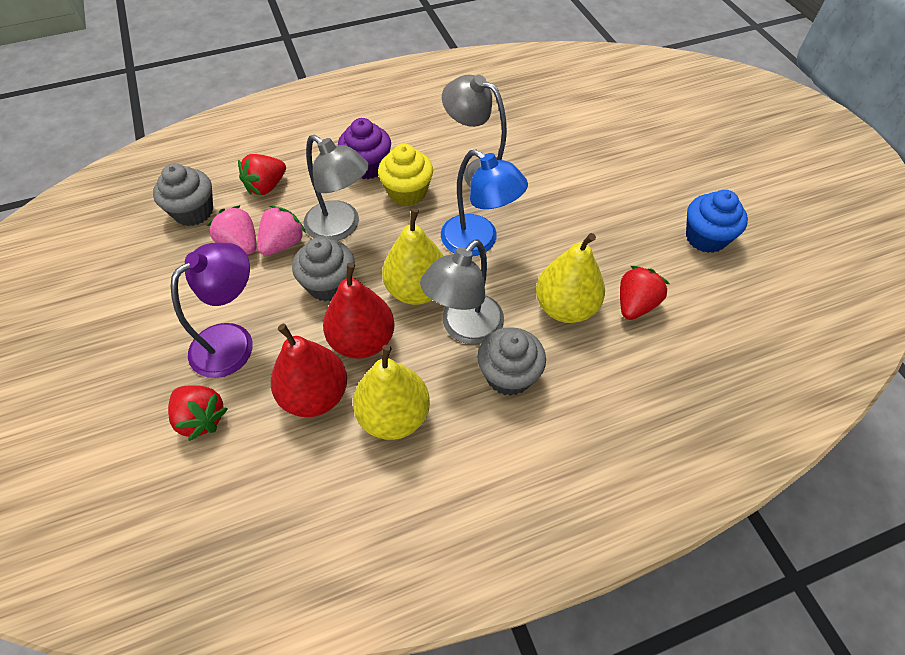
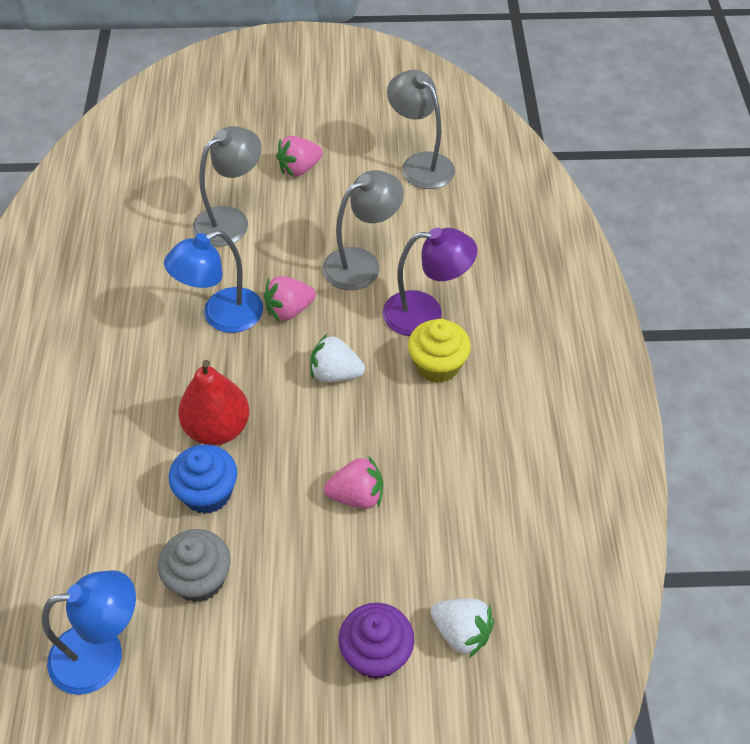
blue lamp: [441,149,528,257] = 1 -> [42,570,136,695] [164,230,263,333] = 2
grey cupcake: [153,163,213,226] [292,237,355,301] [477,327,546,396] = 3 -> [158,529,231,602] = 1
pink strawberry: [207,205,256,255] [257,206,306,256] = 2 -> [264,276,316,322] [276,136,323,177] [324,456,383,509] = 3
red pear: [271,323,347,417] [323,263,395,359] = 2 -> [178,360,249,445] = 1
red strawberry: [168,385,228,441] [238,154,286,195] [620,266,670,320] = 3 -> none = 0
white strawberry: none = 0 -> [310,334,365,383] [431,598,494,658] = 2
yellow pear: [353,345,430,440] [382,208,444,305] [536,233,605,323] = 3 -> none = 0

